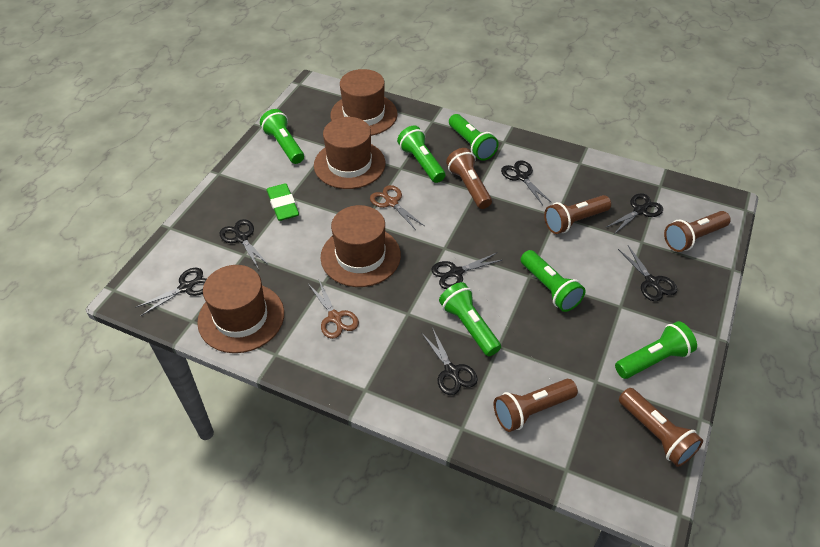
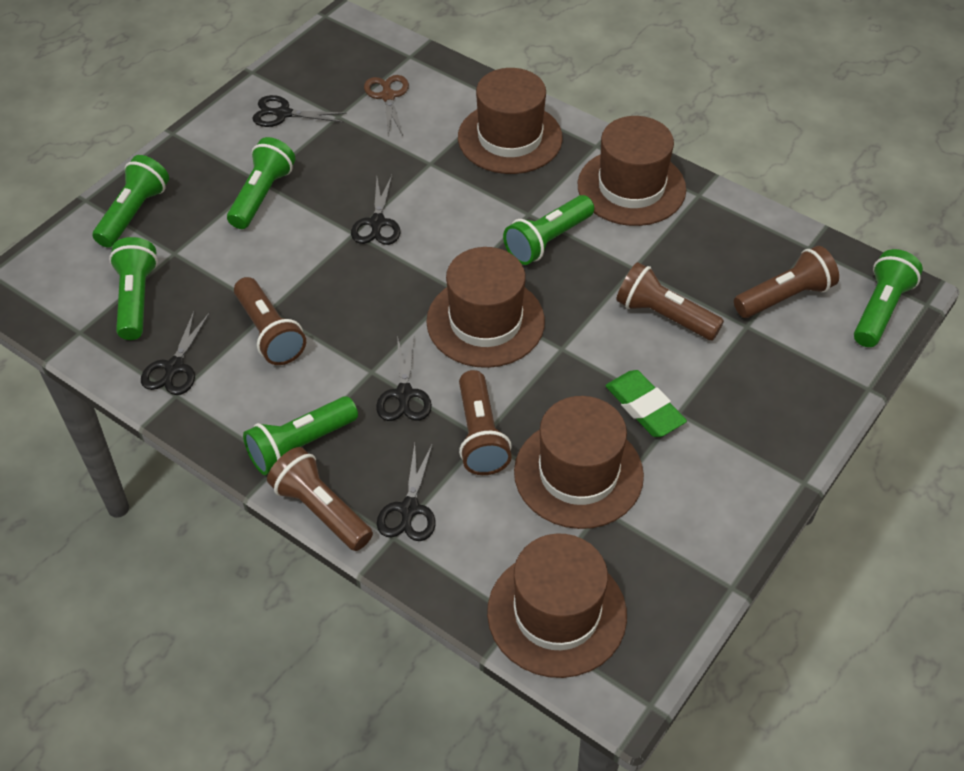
black scissors: [136,268,207,316] [220,219,269,270] [421,327,478,395] [431,253,502,289] [501,161,552,205] [605,193,663,234] [618,246,677,301] = 7 -> [141,311,210,395] [252,95,347,127] [351,175,401,245] [376,336,432,421] [377,443,435,541] = 5
brown hat: [197,265,284,353] [314,117,385,189] [321,205,401,287] [331,69,398,136] = 4 -> [426,247,545,368] [458,68,563,174] [487,534,627,678] [514,396,644,529] [578,116,686,226] = 5
brown scissors: [308,280,359,339] [370,185,424,230] = 2 -> [364,75,409,136] = 1

